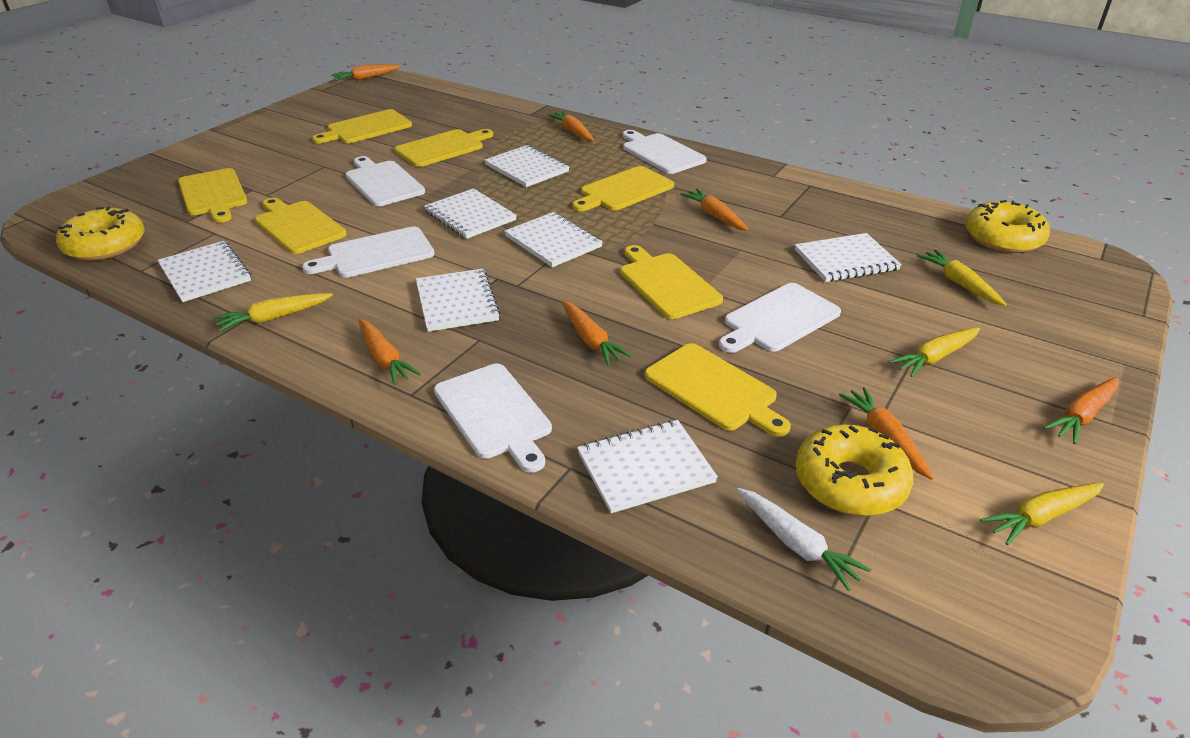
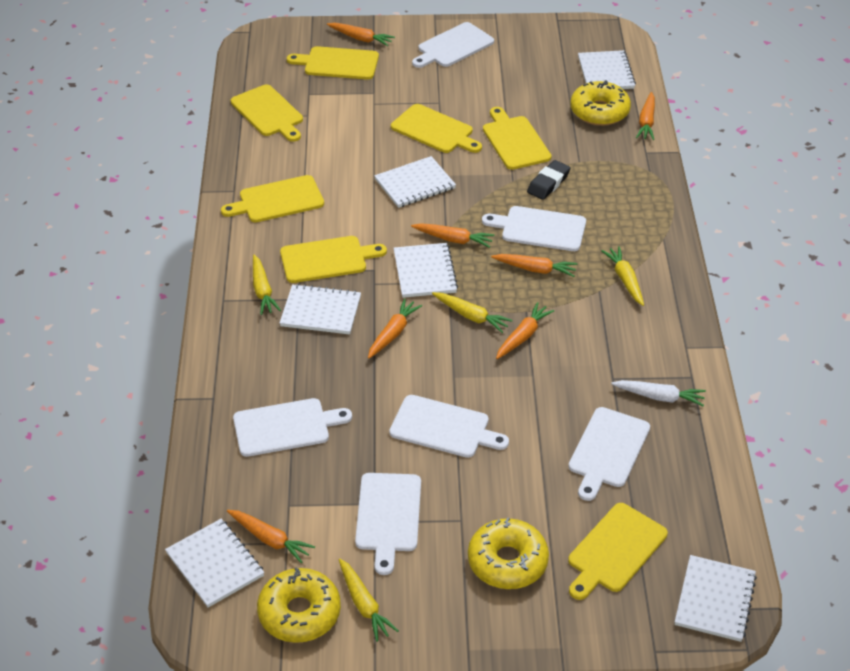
black eraser: none = 0 -> [527,160,571,200] = 1
white cutting board: [302,226,434,278] [346,156,425,206] [434,364,552,473] [623,130,707,174] [719,283,841,353] = 5 -> [233,398,352,457] [355,473,421,575] [389,395,509,458] [412,22,494,68] [482,206,586,251] [568,407,650,501] = 6
white notebook: [157,241,251,302] [416,269,501,332] [424,188,517,239] [484,145,569,187] [504,212,603,267] [577,420,718,513] [795,233,902,282] = 7 -> [165,519,264,608] [280,284,361,335] [374,156,456,208] [394,243,458,298] [578,50,636,89] [675,555,757,642] = 6

